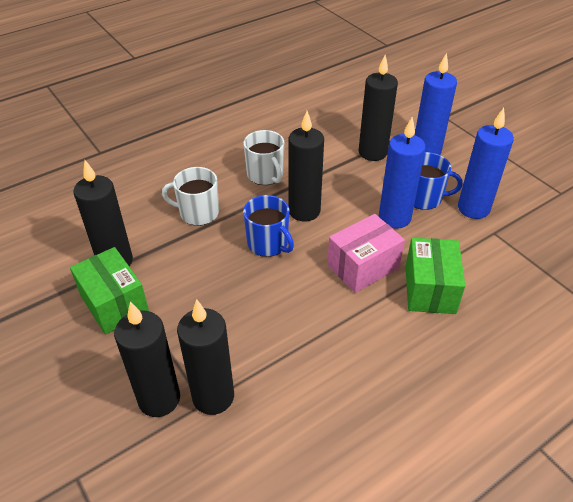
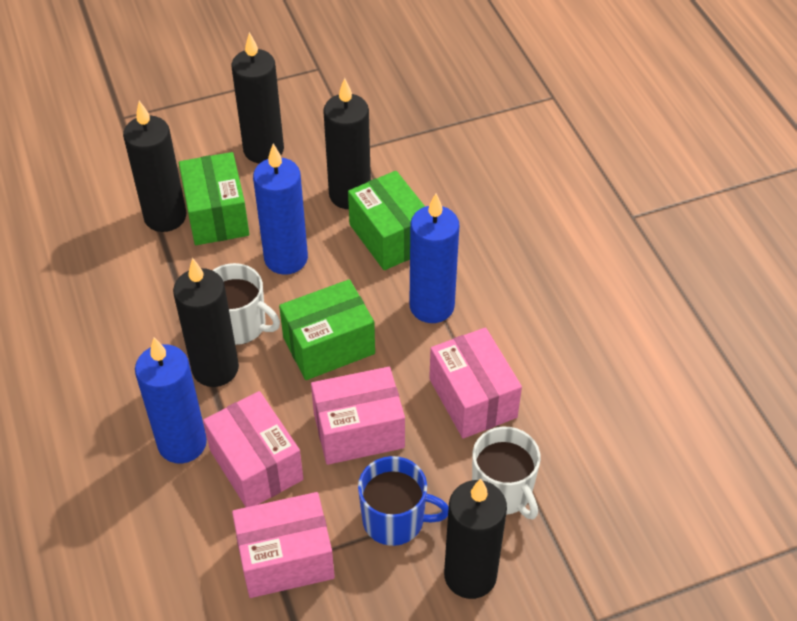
blue mug: [243,195,294,257] [414,152,463,210] = 2 -> [358,456,449,546] = 1
green box: [70,247,149,334] [406,238,465,314] = 2 -> [179,152,249,245] [279,279,375,380] [348,171,425,270] = 3
pink box: [327,214,405,293] = 1 -> [203,391,303,507] [232,492,335,598] [311,367,405,465] [429,327,522,439] = 4

